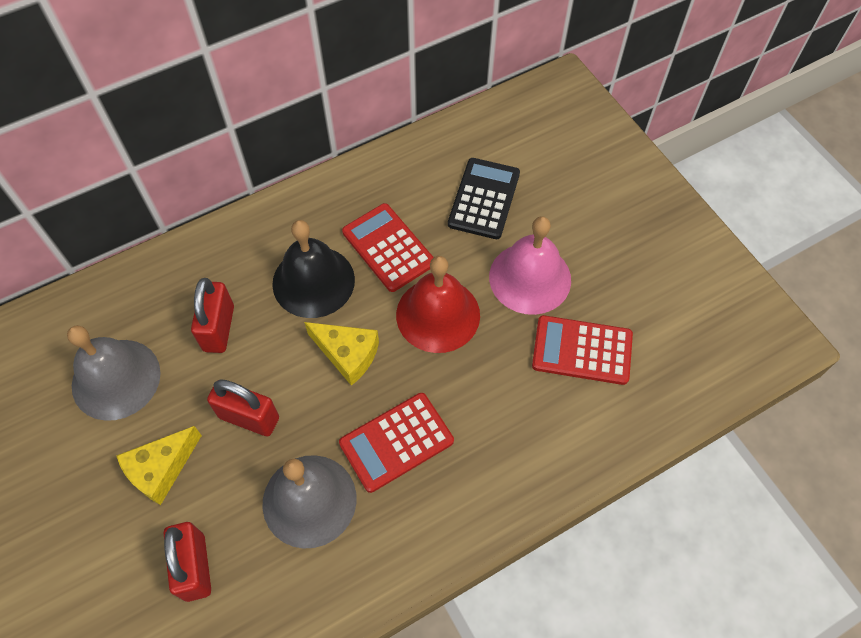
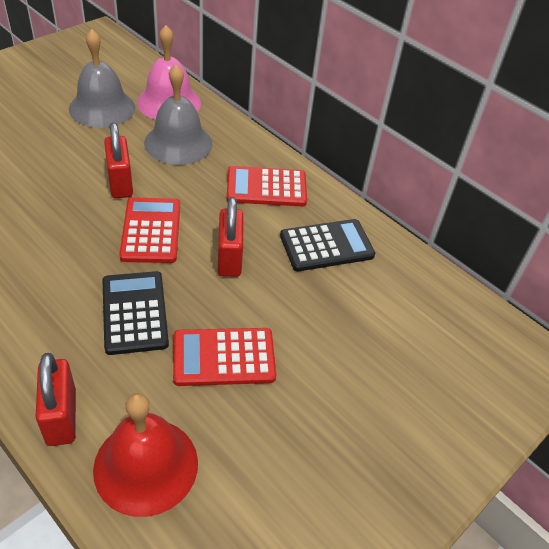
black bell: [272,220,355,318] = 1 -> none = 0
black calculator: [448,158,520,239] = 1 -> [102,271,169,355] [280,219,375,271] = 2
yellow cheese: [117,426,202,505] [304,322,379,386] = 2 -> none = 0

